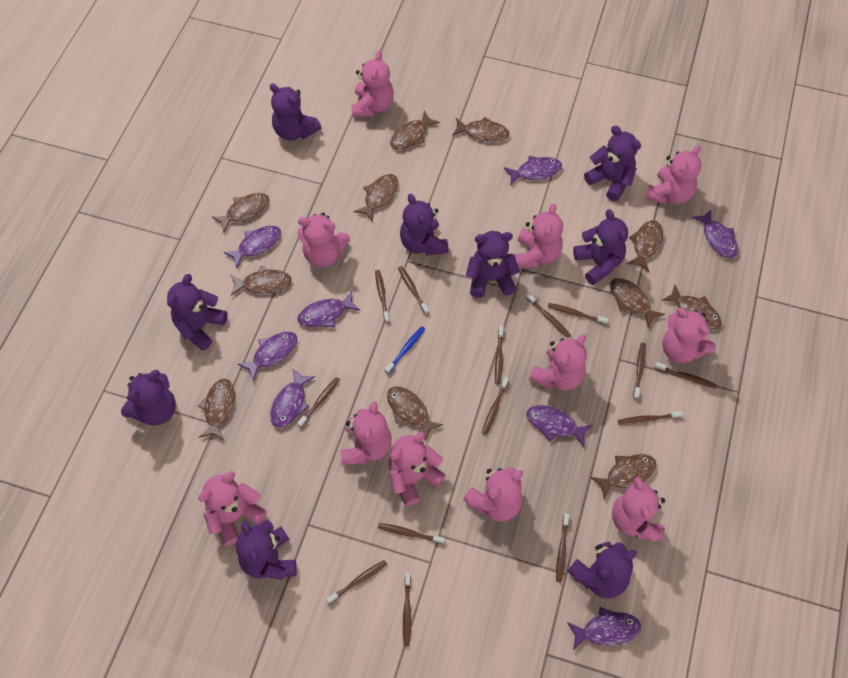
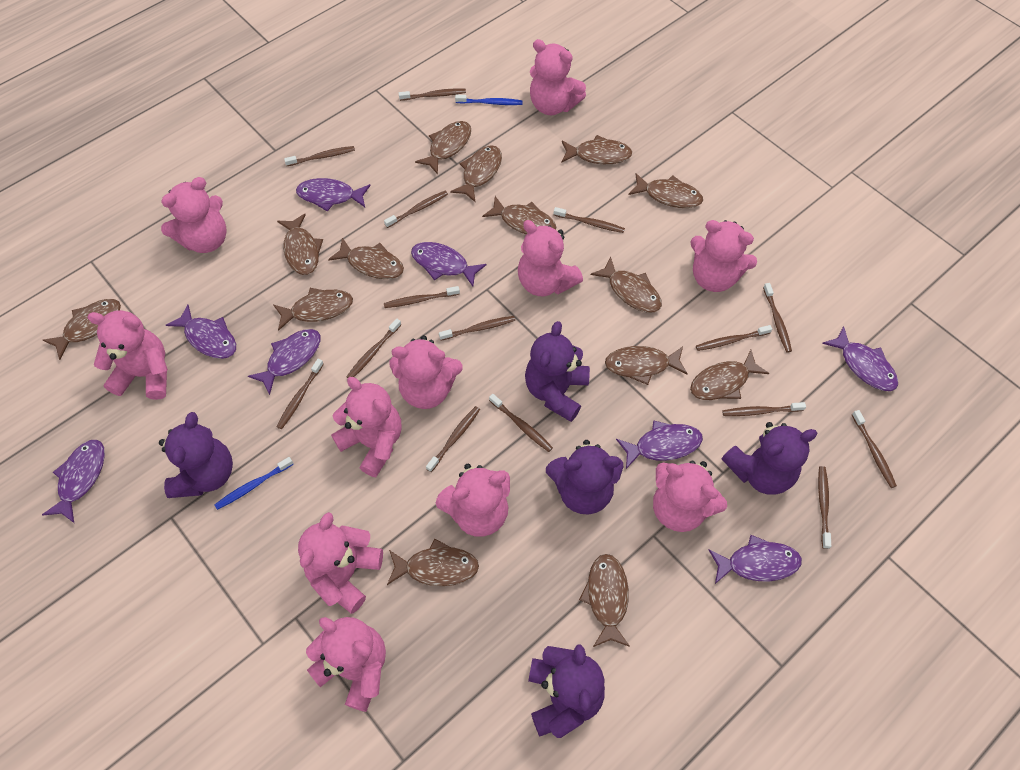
blue toothbrush: [385,326,425,374] = 1 -> [214,457,293,510] [455,95,523,105] = 2
brown fish: [198,379,235,440] [212,193,269,233] [231,266,292,296] [354,174,398,221] [387,386,443,441] [390,110,440,149] [452,117,509,142] [590,454,656,500] [610,278,665,328] [627,220,663,272] [661,285,722,329] = 11 -> [43,299,121,360] [273,288,353,331] [277,213,323,275] [328,238,404,279] [387,539,479,586] [415,121,471,174] [450,145,502,203] [482,196,556,234] [561,135,633,164] [579,554,630,647] [591,256,662,313] [605,346,688,385] [628,173,703,208] [690,350,769,400] = 14
brown toothbrush: [297,377,340,428] [326,560,387,604] [375,270,390,323] [378,523,445,544] [398,266,429,315] [403,573,411,646] [482,377,509,435] [495,326,504,385] [526,293,571,338] [547,303,608,325] [556,513,569,582] [618,411,683,425] [633,343,646,399] [655,362,717,389] = 14 -> [277,359,324,429] [284,146,355,166] [346,318,401,378] [384,191,448,228] [384,286,460,308] [399,88,466,101] [426,406,480,472] [439,316,515,341] [489,394,553,452] [554,207,625,233] [696,325,772,351] [722,402,806,416] [763,283,792,353] [818,466,831,549] [852,410,897,488] = 15
purple teddy bear: [121,370,176,425] [167,274,227,351] [236,520,297,580] [270,83,321,141] [400,194,448,256] [466,231,520,298] [567,542,637,599] [573,209,628,285] [584,126,641,201] = 9 -> [159,412,233,498] [525,321,590,422] [528,644,605,738] [546,440,623,514] [722,422,817,495] = 5

